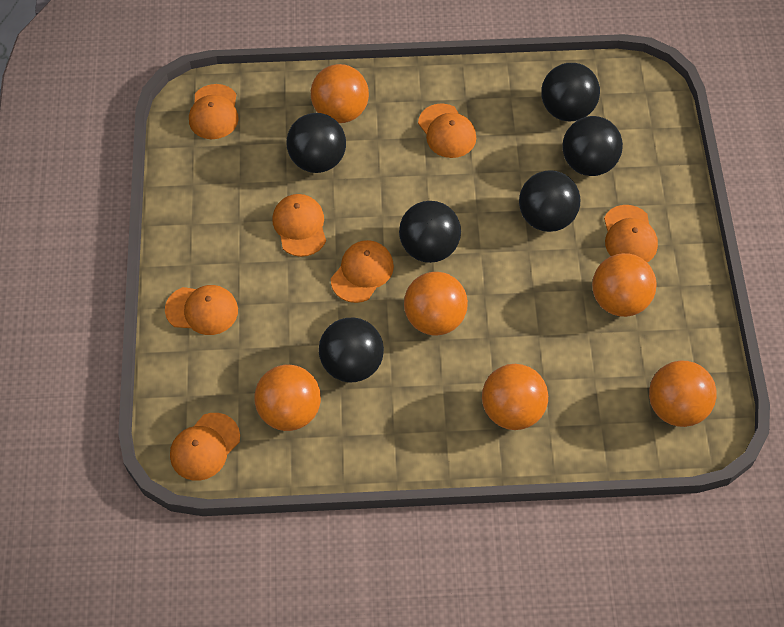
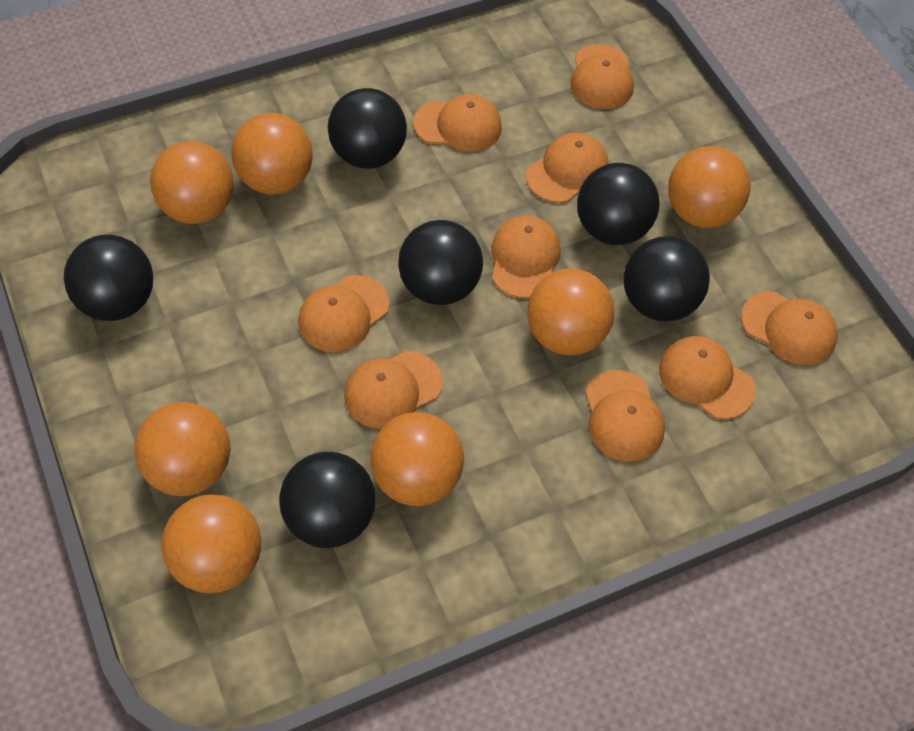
orange ball: [254,365,321,431] [311,64,369,123] [404,272,468,335] [482,364,548,430] [592,253,657,317] [649,360,717,427] = 6 -> [134,402,231,496] [150,141,234,224] [161,494,261,594] [231,113,313,195] [370,412,464,506] [527,268,614,356] [668,146,751,228] = 7
orange cap: [165,285,238,335] [170,413,240,481] [189,84,239,139] [272,194,326,257] [331,240,394,303] [418,103,476,158] [604,205,658,262] = 7 -> [298,275,390,352] [344,351,443,429] [413,94,502,151] [491,216,561,298] [526,133,609,203] [570,44,634,109] [585,370,665,462] [659,336,756,419] [741,291,838,365] = 9

